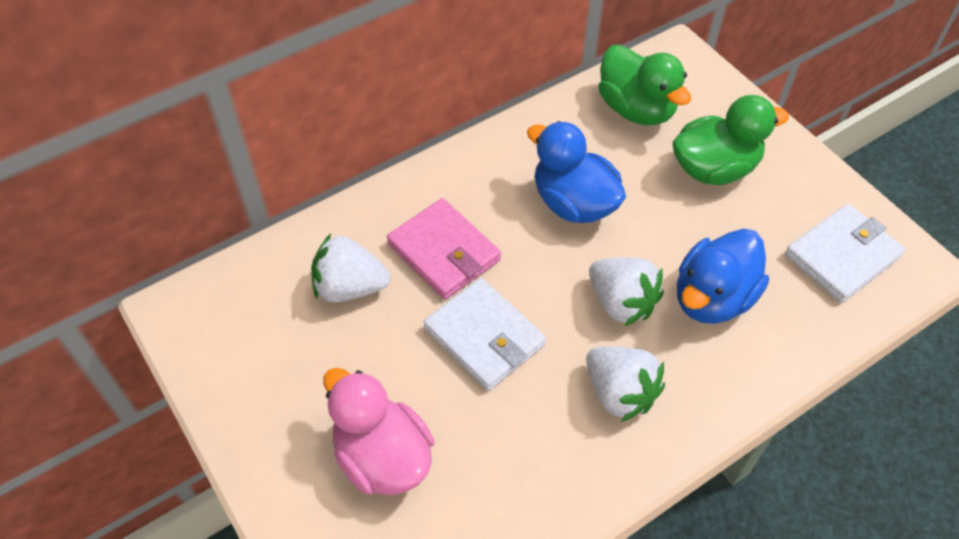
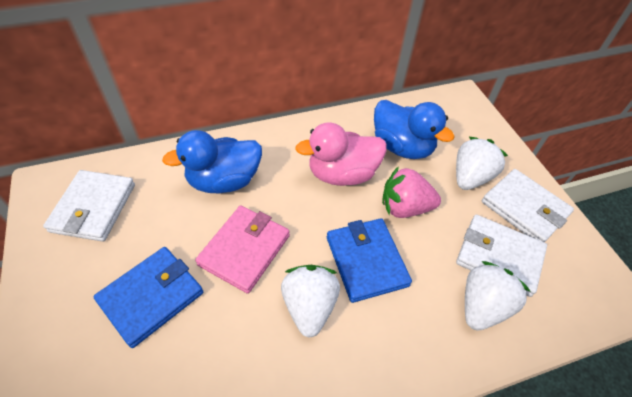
blue wallet: none = 0 -> [93,247,203,348] [327,218,412,303] = 2
green duck: [598,45,691,125] [672,95,789,185] = 2 -> none = 0
pink strawberry: none = 0 -> [382,166,441,218] = 1
white wallet: [424,278,546,391] [785,203,905,303] = 2 -> [43,170,135,242] [456,215,547,297] [482,169,574,242] = 3

